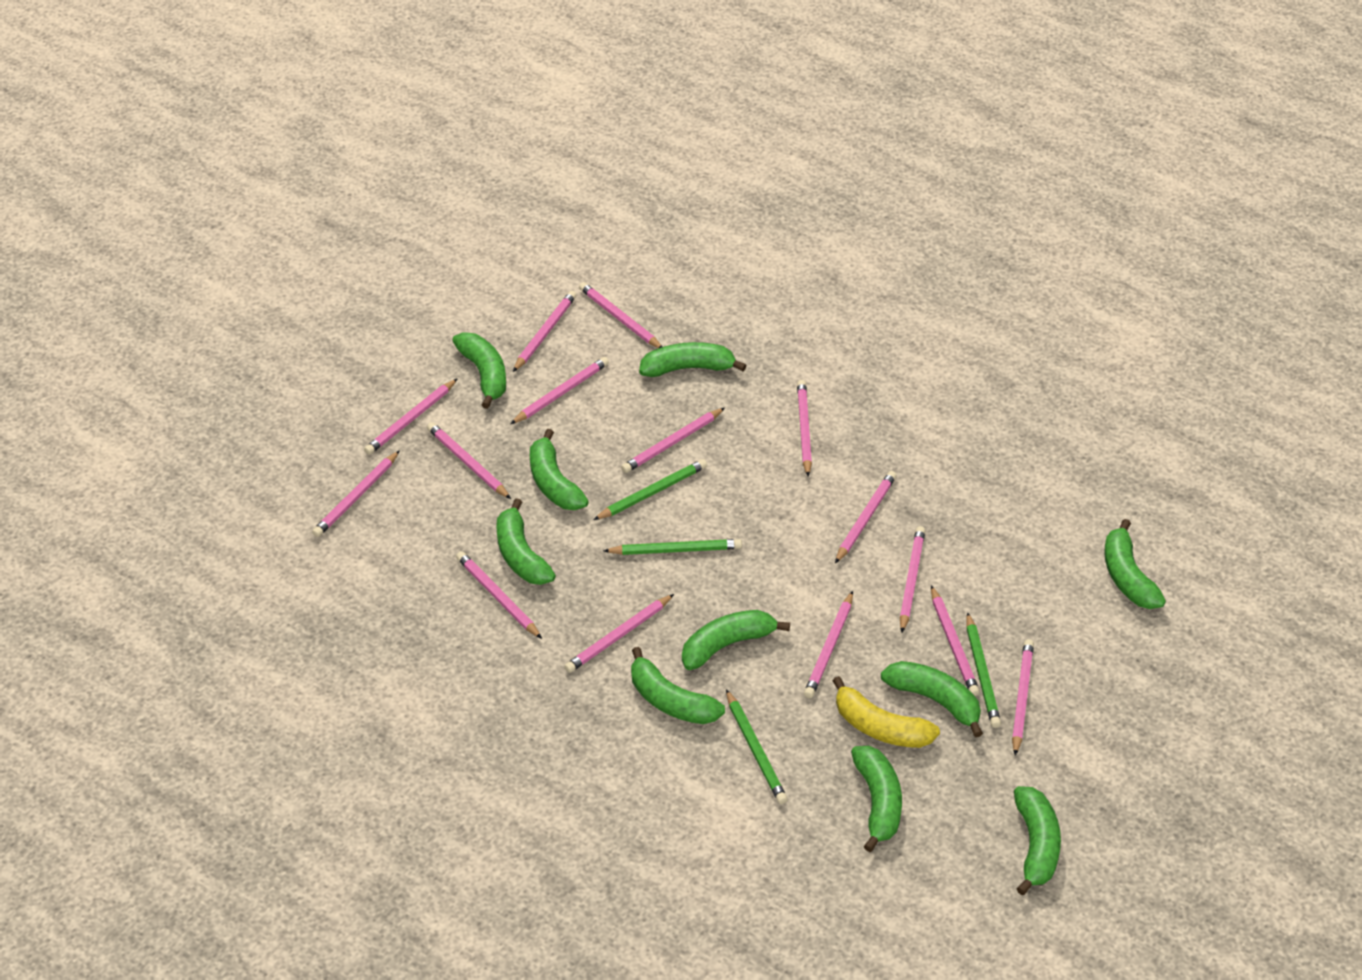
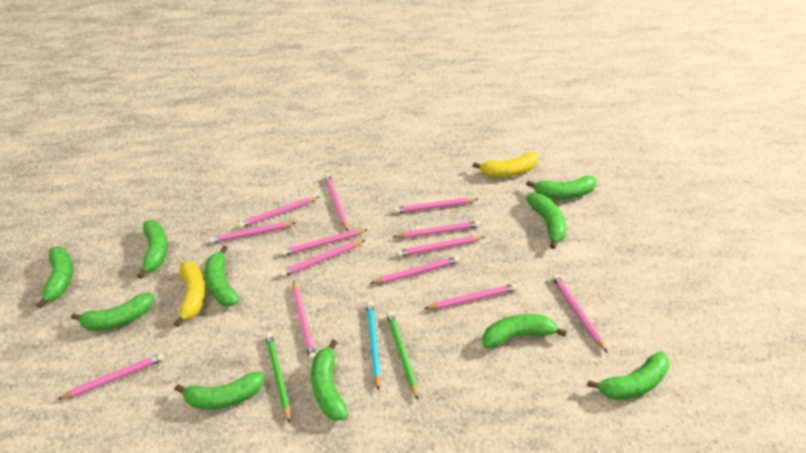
green pencil: [593,459,707,520] [603,539,742,555] [726,689,788,804] [966,612,1001,728] = 4 -> [265,332,290,423] [386,311,418,400] = 2
pink pencil: [312,450,400,537] [364,379,457,455] [427,422,511,499] [456,551,542,639] [510,357,609,424] [513,291,576,372] [564,594,674,673] [579,282,662,348] [621,408,725,473] [797,380,812,477] [804,591,853,698] [835,471,897,563] [900,526,925,633] [931,586,980,696] [1012,639,1034,756] = 15 -> [58,353,164,399] [209,222,295,243] [238,197,319,228] [280,240,365,277] [281,229,367,256] [293,281,316,360] [325,174,348,231] [370,256,460,284] [393,221,480,238] [394,198,478,213] [397,236,484,257] [424,284,517,309] [552,274,608,353] = 13
turquoise pencil: none = 0 -> [366,301,381,391] = 1
yellow banana: [833,676,940,748] = 1 -> [174,261,206,327] [473,152,538,177] = 2

